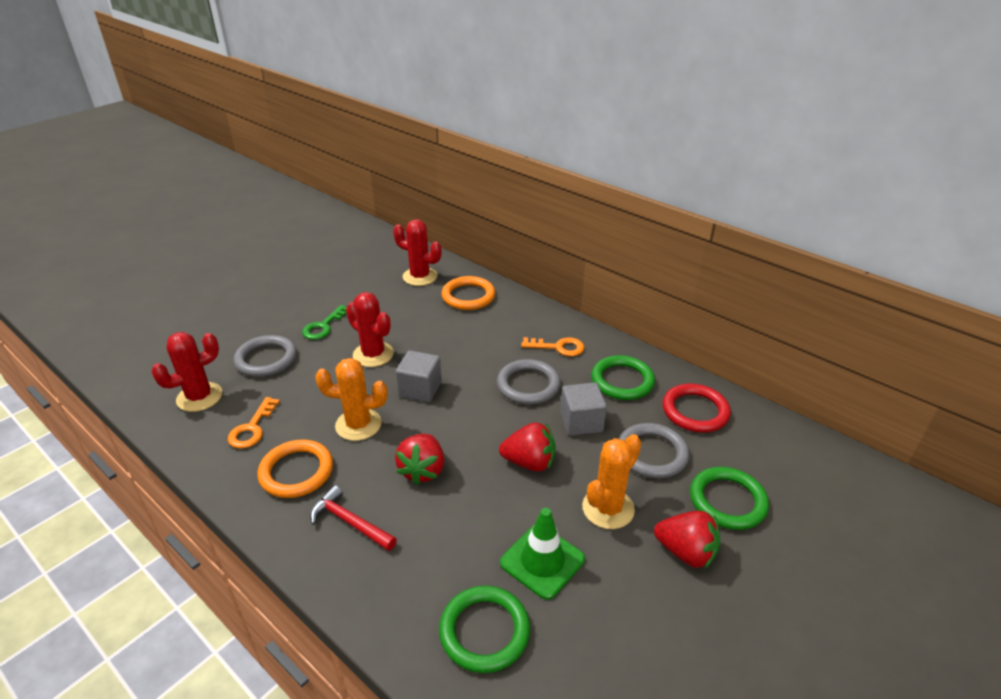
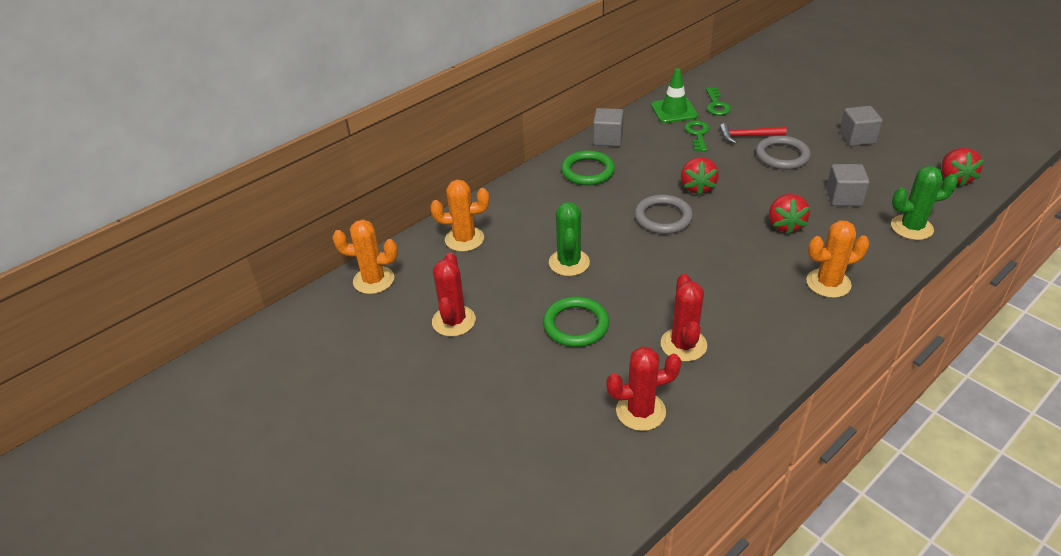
green cactus: none = 0 -> [549,202,590,276] [891,166,958,240] = 2
green key: [302,305,347,340] = 1 -> [685,120,710,152] [706,87,731,115] = 2
green ring: [439,585,530,673] [591,355,655,400] [690,467,769,530] = 3 -> [543,297,609,347] [561,150,615,185] = 2
grey cube: [396,350,442,402] [560,382,607,436] = 2 -> [593,108,624,146] [826,164,870,206] [839,106,883,146] = 3
grey ring: [233,335,297,377] [497,359,561,405] [619,423,689,478] = 3 -> [635,194,693,234] [756,135,811,170] = 2
orange cactus: [315,358,388,441] [582,434,642,529] = 2 -> [332,220,398,294] [430,180,489,252] [806,220,869,298] = 3
orange key: [228,397,280,449] [521,337,585,356] = 2 -> none = 0
orange ring: [258,440,333,498] [441,276,495,310] = 2 -> none = 0
red ring: [663,384,731,433] = 1 -> none = 0

